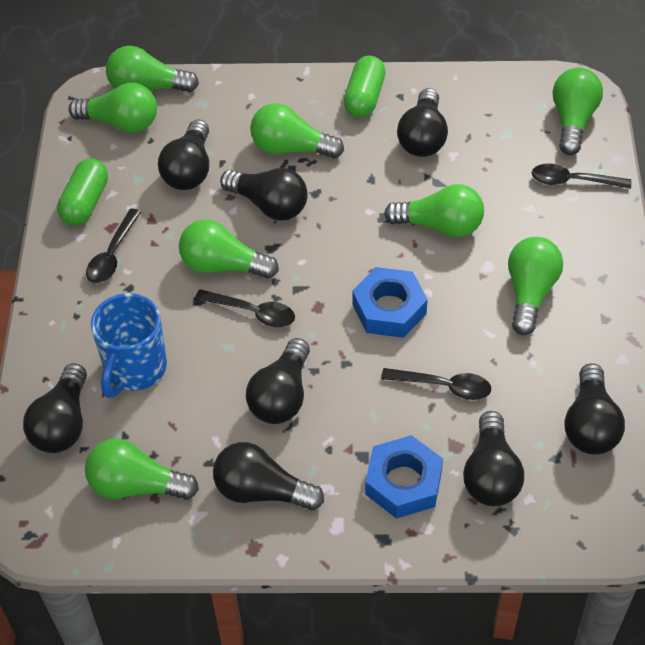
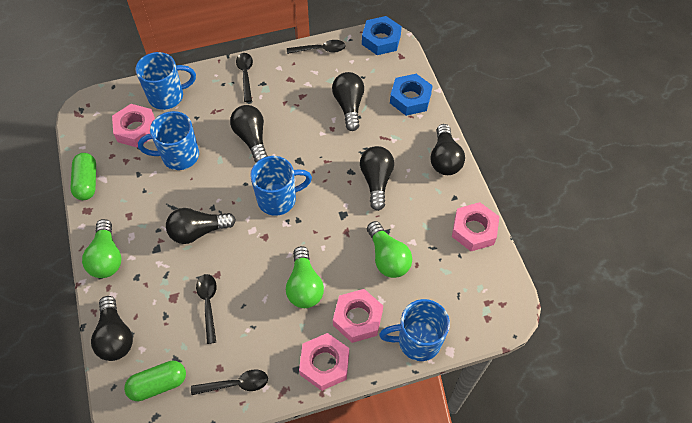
black light bulb: [23,363,87,453] [158,119,209,190] [213,442,324,511] [220,168,308,221] [246,338,310,424] [397,88,448,157] [463,411,524,506] [565,363,625,454] = 8 -> [91,296,133,361] [166,208,236,244] [230,105,268,162] [332,72,364,131] [360,146,394,211] [430,124,465,175] = 6
blue mug: [91,293,167,398] = 1 -> [135,52,196,110] [138,111,199,170] [250,156,312,216] [379,299,450,361] = 4
green light bulb: [68,83,157,133] [85,438,199,500] [106,46,199,92] [179,219,279,279] [250,103,344,158] [384,184,484,237] [508,237,563,335] [553,68,603,155] = 8 -> [82,219,121,278] [286,246,324,308] [367,221,412,278] = 3
pink nut: none = 0 -> [112,104,155,148] [299,333,349,391] [333,289,383,343] [452,202,500,251] = 4

